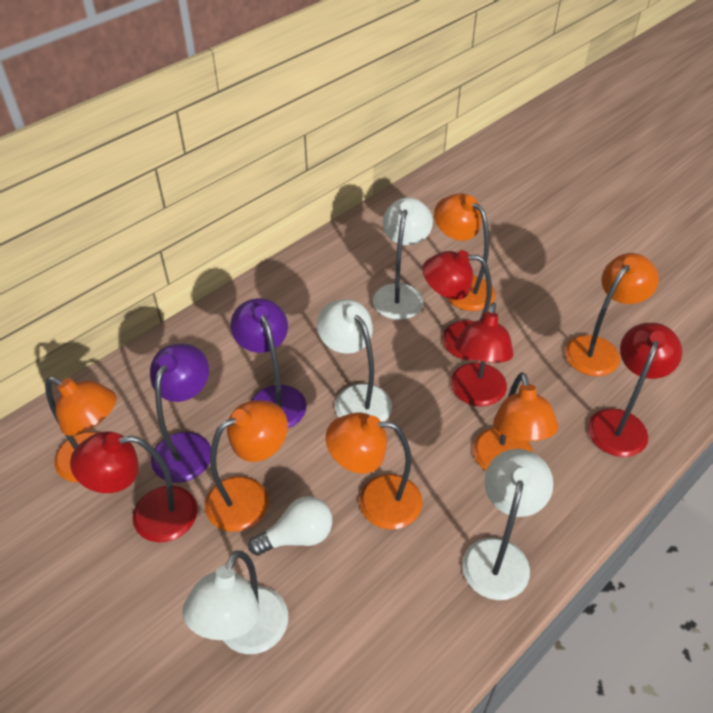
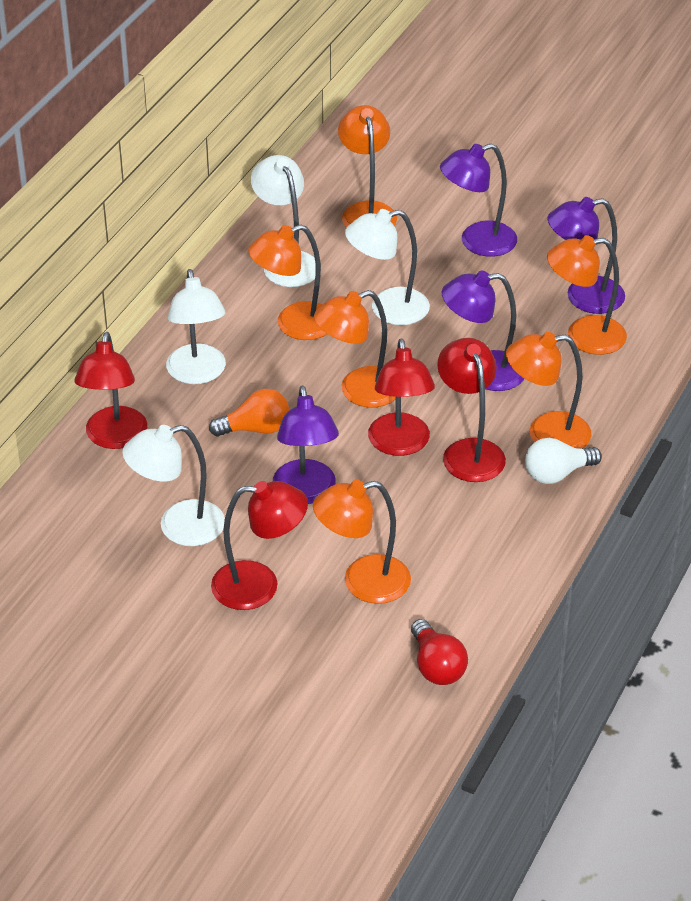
orange light bulb: none = 0 -> [209,389,289,437] = 1
purple lamp: [150,343,211,483] [231,298,306,428] = 2 -> [273,386,339,504] [440,144,517,257] [442,271,524,391] [548,197,625,314] = 4
red light bulb: none = 0 -> [411,619,468,685] = 1

